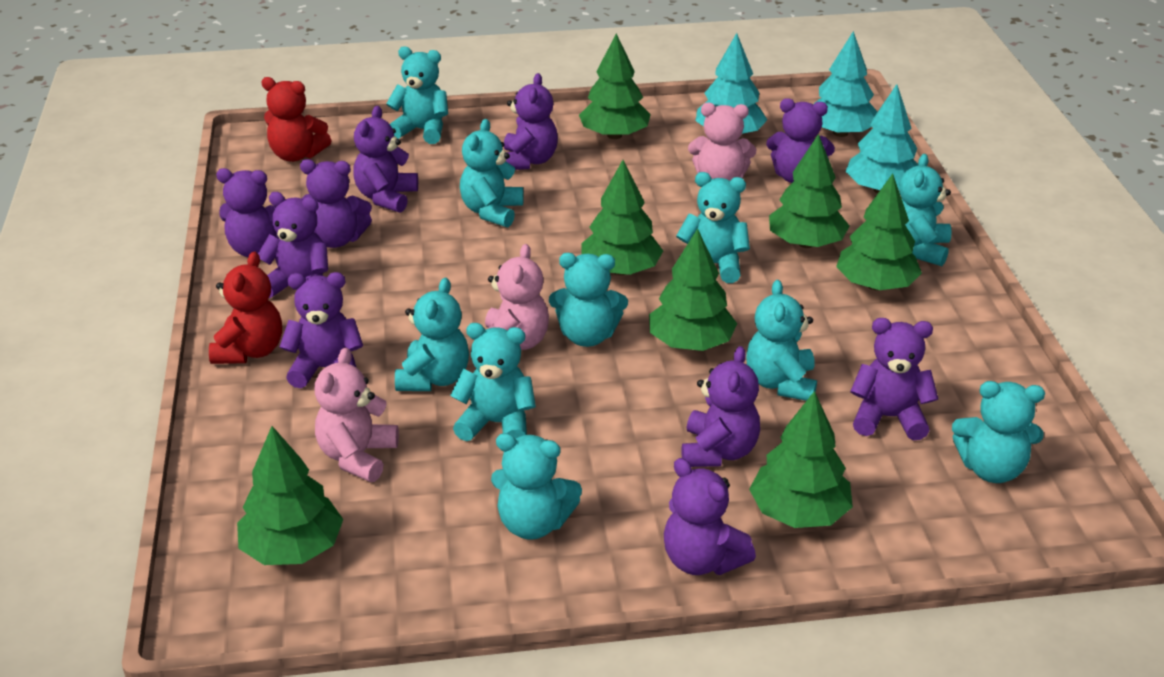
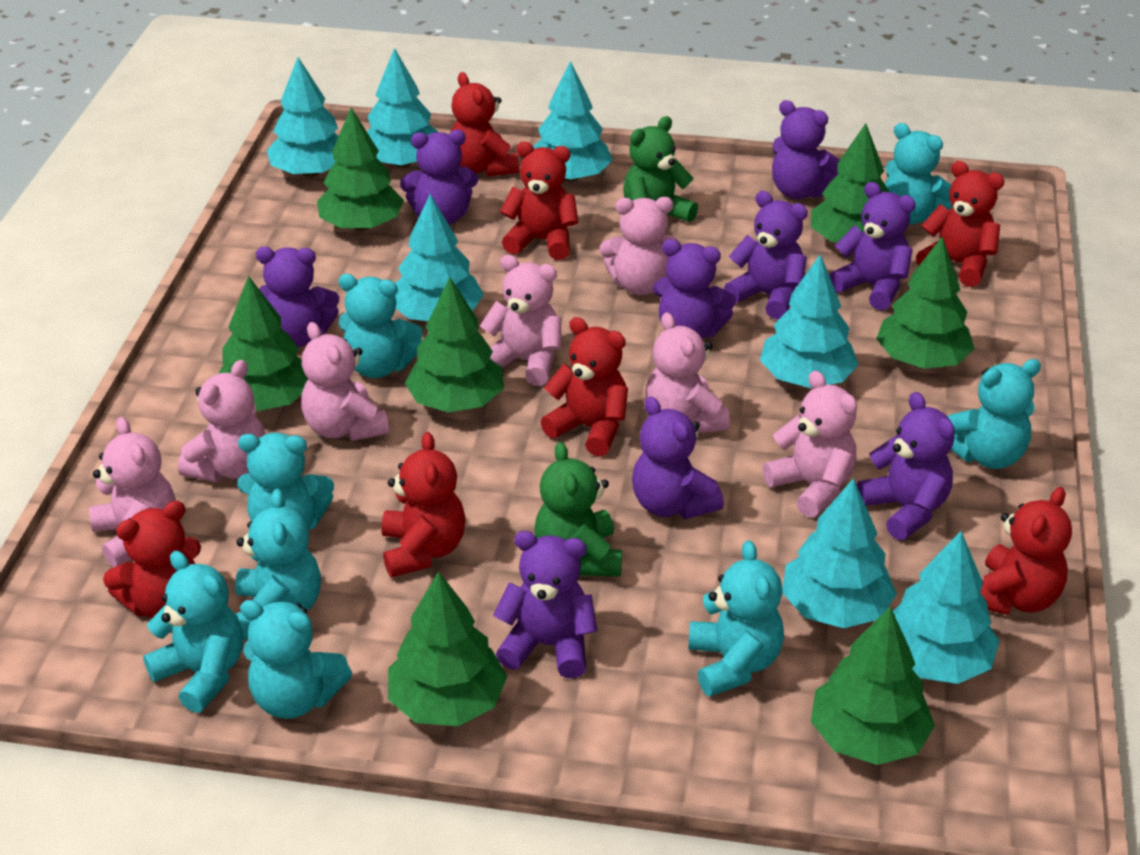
green teddy bear: none = 0 -> [535,442,622,577] [623,116,698,222] = 2
pink teddy bear: [315,348,399,482] [485,244,549,350] [688,103,756,181] = 3 -> [89,417,176,567] [178,360,266,482] [301,322,389,441] [480,255,561,386] [600,197,682,295] [646,312,730,433] [763,371,857,518] = 7
purple teddy bear: [216,168,279,257] [258,192,328,298] [280,272,363,388] [300,159,372,248] [353,106,418,213] [504,73,558,170] [664,458,756,575] [682,346,760,467] [766,98,835,183] [850,318,938,440] = 10 -> [256,247,339,347] [400,130,478,225] [493,531,597,678] [632,397,724,519] [653,239,736,339] [724,191,808,320] [772,100,840,199] [829,182,916,310] [857,392,955,540] = 9
red teddy bear: [209,252,282,364] [261,77,332,162] = 2 -> [103,501,201,619] [381,432,465,578] [451,72,519,177] [500,142,579,260] [541,317,628,457] [916,161,1005,287] [980,487,1072,615] = 7
turquoise teddy bear: [386,46,448,144] [395,278,469,391] [450,323,536,441] [460,119,523,227] [491,433,582,540] [549,253,628,347] [676,172,750,283] [746,280,817,401] [899,154,952,266] [952,381,1045,483] = 10 -> [143,551,243,713] [235,489,321,640] [237,433,334,530] [240,600,352,719] [338,274,423,378] [688,540,784,697] [885,123,952,224] [948,359,1041,469] = 8
turquoise tree: [695,33,767,134] [813,31,877,137] [845,84,918,193] = 3 -> [267,57,339,177] [367,48,438,168] [395,194,484,321] [533,61,613,182] [760,254,859,388] [782,478,897,628] [893,531,1000,684] = 7

